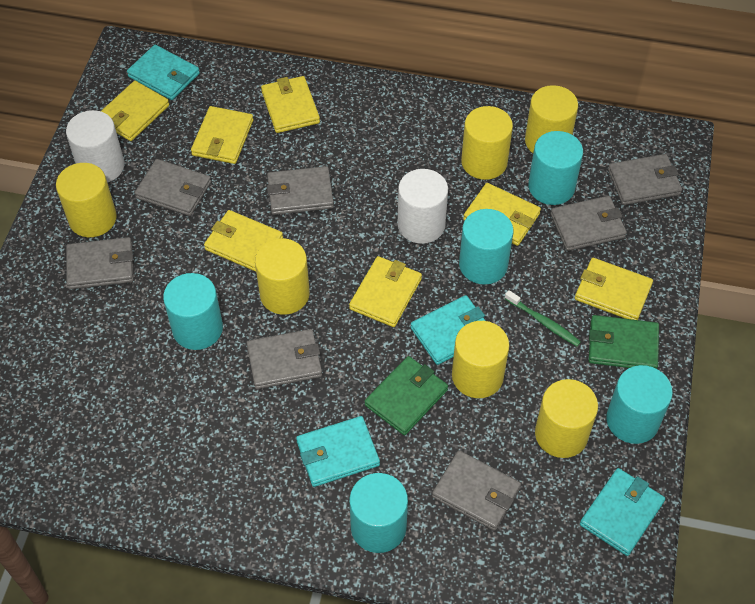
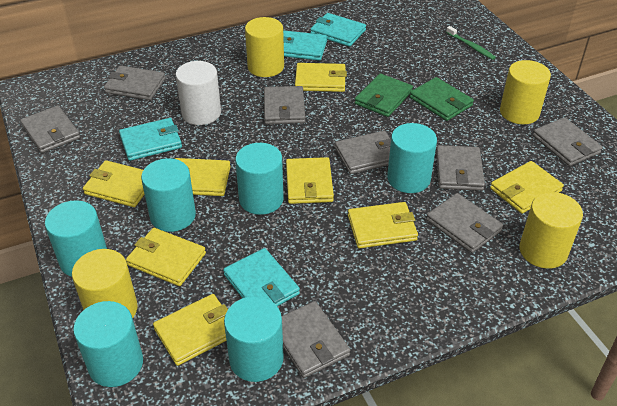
grey wallet: [66,237,133,289] [135,159,211,216] [247,329,322,389] [267,166,334,215] [432,450,521,531] [551,196,627,251] [608,154,682,205] = 7 -> [20,106,80,153] [104,66,165,100] [264,86,305,124] [282,301,350,378] [335,131,391,174] [426,193,503,253] [436,145,485,191] [533,117,602,166] = 8
turquoise cylinder: [163,273,223,350] [349,473,408,553] [459,209,514,285] [528,131,583,205] [606,365,673,444] = 5 -> [45,200,107,277] [73,301,143,387] [141,158,196,232] [224,296,284,382] [235,143,284,215] [387,123,437,193] = 6
white cylinder: [66,110,124,183] [398,169,448,244] = 2 -> [176,61,221,125] = 1
yellow cylinder: [56,163,117,237] [255,238,310,315] [452,321,509,398] [461,106,513,180] [525,85,578,153] [535,379,598,458] = 6 -> [72,249,138,318] [245,17,284,77] [500,60,551,125] [519,192,583,269] = 4
yellow wallet: [101,81,169,141] [191,106,253,164] [204,210,283,272] [261,76,320,133] [349,256,422,327] [463,183,541,246] [575,258,653,320] = 7 -> [83,160,145,207] [126,228,206,286] [153,294,228,366] [175,158,231,196] [286,157,334,204] [295,63,347,92] [348,202,418,248] [490,161,564,214] = 8

